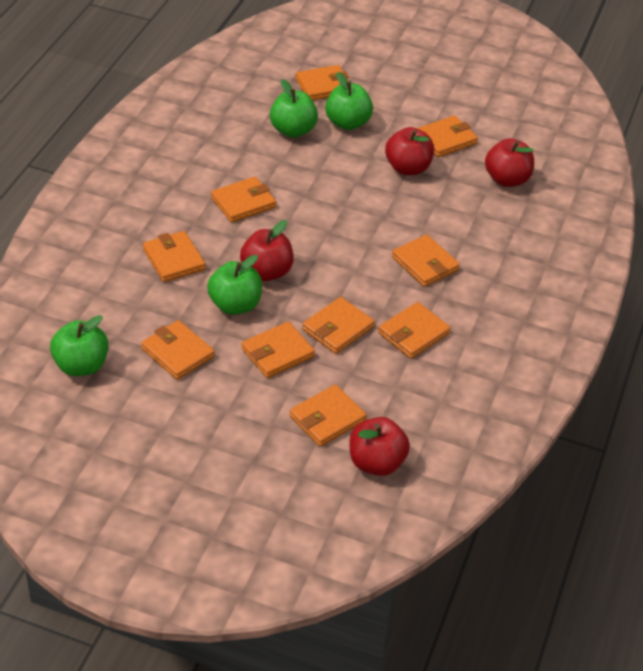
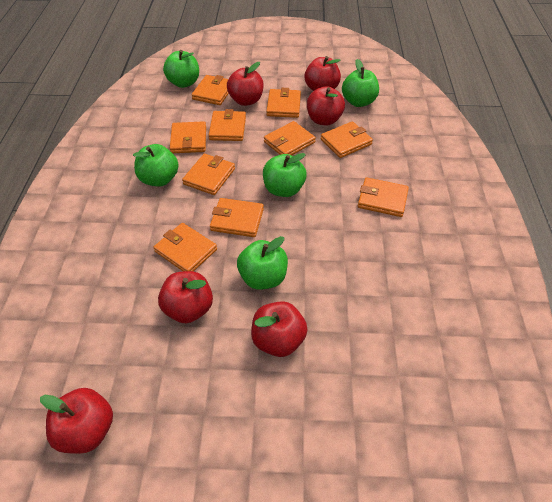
green apple: [50,315,108,376] [207,255,262,315] [270,79,318,138] [325,72,373,130] = 4 -> [133,144,179,187] [163,50,199,88] [237,236,288,290] [263,153,307,197] [342,59,379,107] = 5
red apple: [240,220,294,281] [350,417,410,476] [385,127,434,175] [485,138,534,187] = 4 -> [40,388,113,454] [158,271,213,324] [227,62,264,106] [251,301,308,357] [305,56,341,91] [307,86,345,126] = 6

